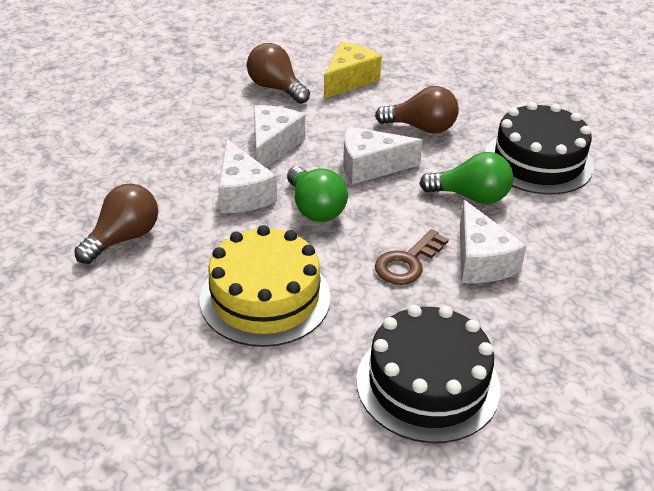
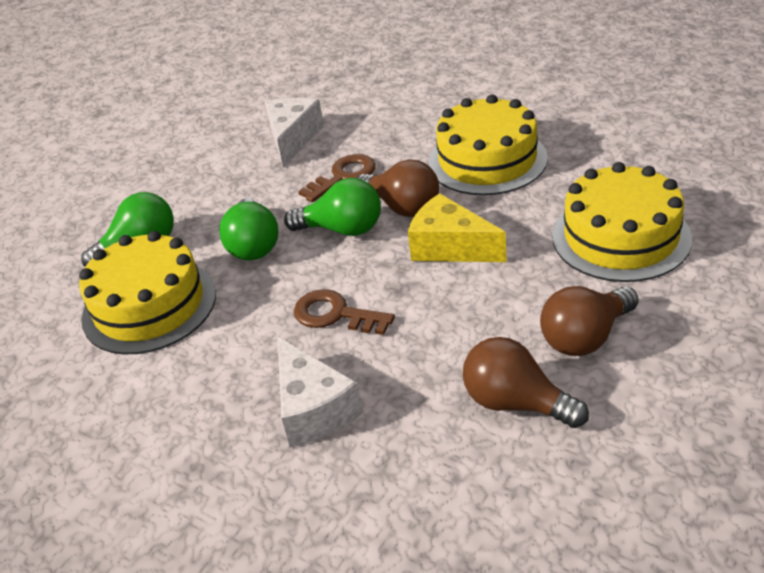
black cake: [356,305,500,443] [485,102,594,195] = 2 -> none = 0
brown key: [375,229,449,285] = 1 -> [294,289,395,335] [298,154,376,202] = 2
green light bulb: [287,166,348,222] [419,152,513,204] = 2 -> [81,192,174,267] [219,198,278,261] [284,178,381,236] = 3
white cheese: [218,139,277,213] [254,105,305,167] [343,126,423,184] [460,200,527,283] = 4 -> [265,98,324,167] [277,336,363,448] = 2
yellow cake: [200,225,331,347] = 1 -> [79,231,216,354] [429,95,548,195] [552,162,692,282] = 3

